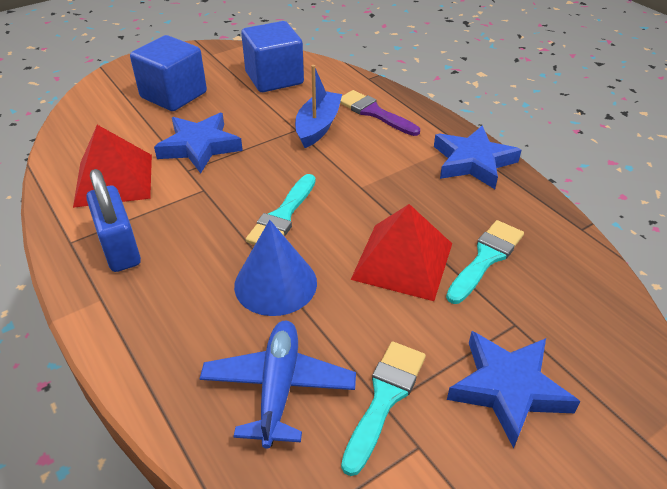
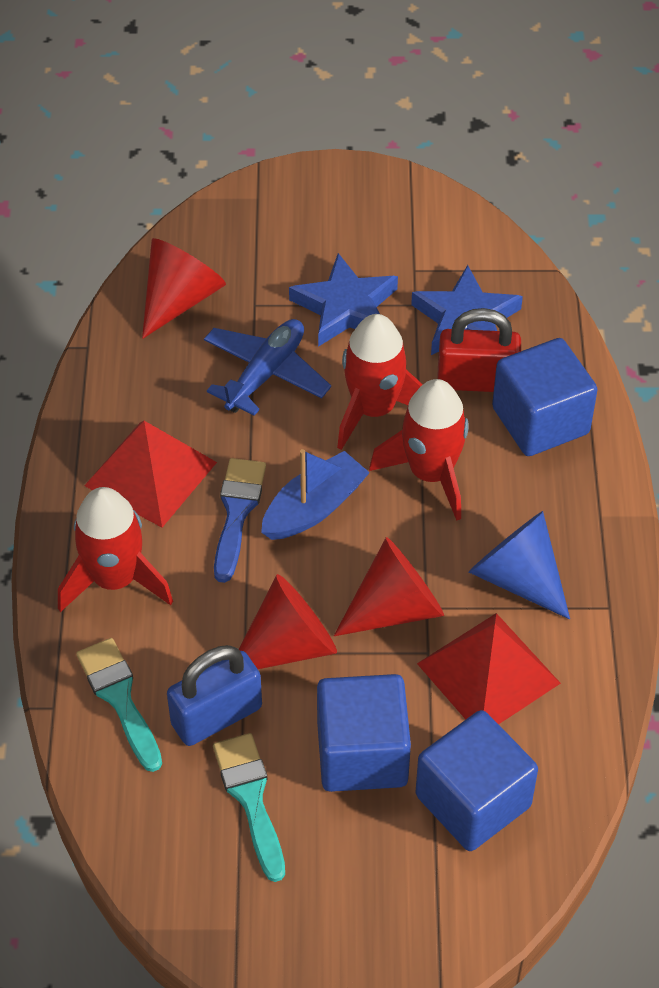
blue brush: none = 0 -> [214,458,266,583] = 1
blue cube: [130,35,207,111] [241,21,304,92] = 2 -> [317,674,411,792] [416,710,538,851] [492,338,598,456] = 3
blue star: [154,113,243,173] [434,125,522,189] [447,331,580,448] = 3 -> [289,253,398,347] [411,265,523,355] = 2
purple brush: [340,90,420,136] = 1 -> none = 0
red cone: none = 0 -> [142,238,226,339] [239,574,337,669] [334,537,444,636] = 3
red padlock: none = 0 -> [437,308,521,392] = 1
red rocket: none = 0 -> [58,487,173,612] [337,314,423,450] [369,379,469,521] = 3
turquoise brush: [246,174,316,245] [341,341,426,476] [446,220,524,304] = 3 -> [76,638,162,772] [213,733,285,882] = 2

